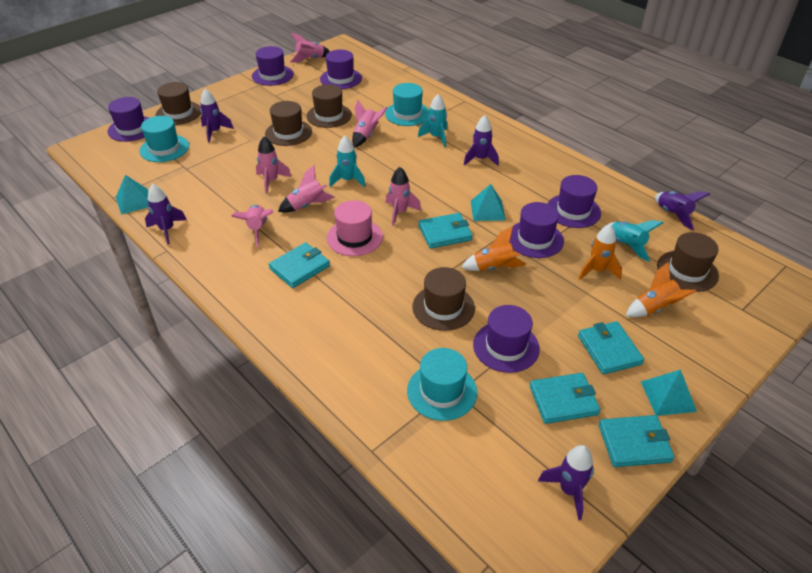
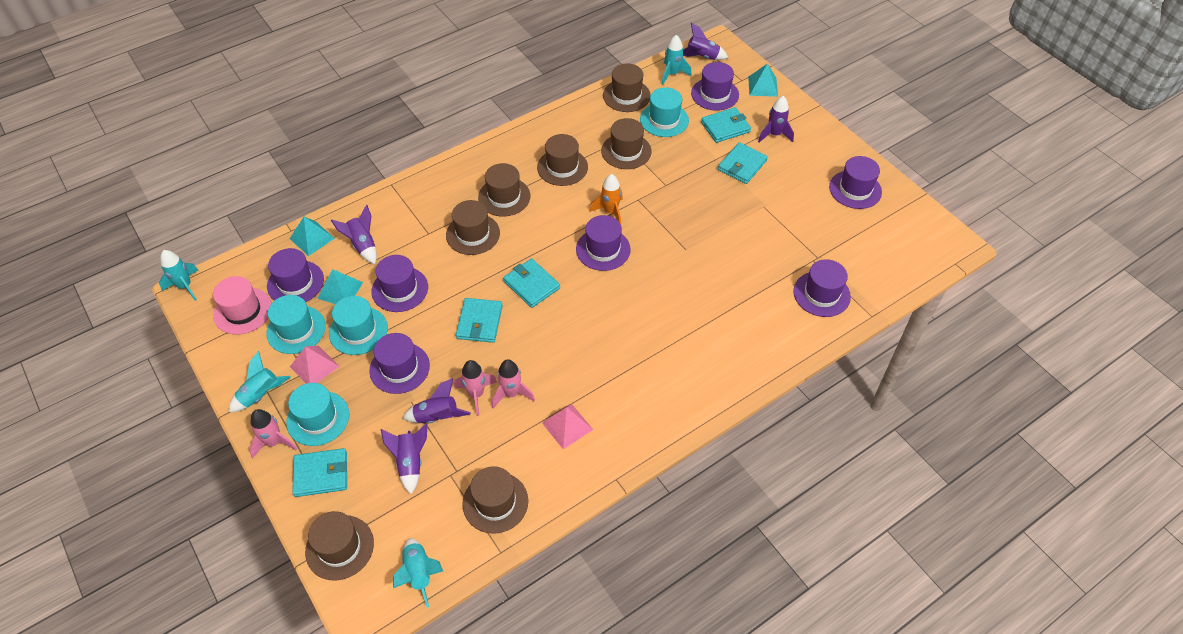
brown hat: [156,82,201,125] [265,101,312,146] [306,84,352,128] [412,267,475,331] [657,232,719,292] = 5 -> [305,511,374,581] [446,200,500,255] [462,466,528,534] [478,163,531,217] [537,134,588,186] [601,118,652,169] [603,63,651,112] = 7
orange rocket: [461,226,526,271] [578,224,622,280] [626,262,697,317] = 3 -> [589,174,623,224] = 1
pink pyramid: none = 0 -> [290,346,340,384] [542,404,593,449] = 2
pink rocket: [231,205,273,247] [256,136,291,194] [278,165,334,213] [290,33,330,63] [352,100,388,147] [386,167,421,226] = 6 -> [249,409,297,458] [454,360,497,416] [492,359,535,409] = 3
purple hat: [108,97,149,142] [252,46,294,86] [320,50,362,89] [473,305,540,373] [510,202,564,258] [548,175,601,228] = 6 -> [267,248,324,302] [369,333,430,394] [371,255,428,312] [576,215,631,271] [691,62,739,111] [793,259,851,317] [829,156,882,209] = 7
turquoise hat: [140,116,189,162] [385,83,429,126] [407,348,477,421] = 3 -> [266,295,326,354] [286,383,349,446] [329,296,388,355] [640,87,689,137] = 4
turquoise rocket: [329,136,366,187] [418,94,447,147] [607,220,663,262] = 3 -> [159,250,198,301] [229,351,290,412] [393,538,443,607] [662,35,692,85] = 4

